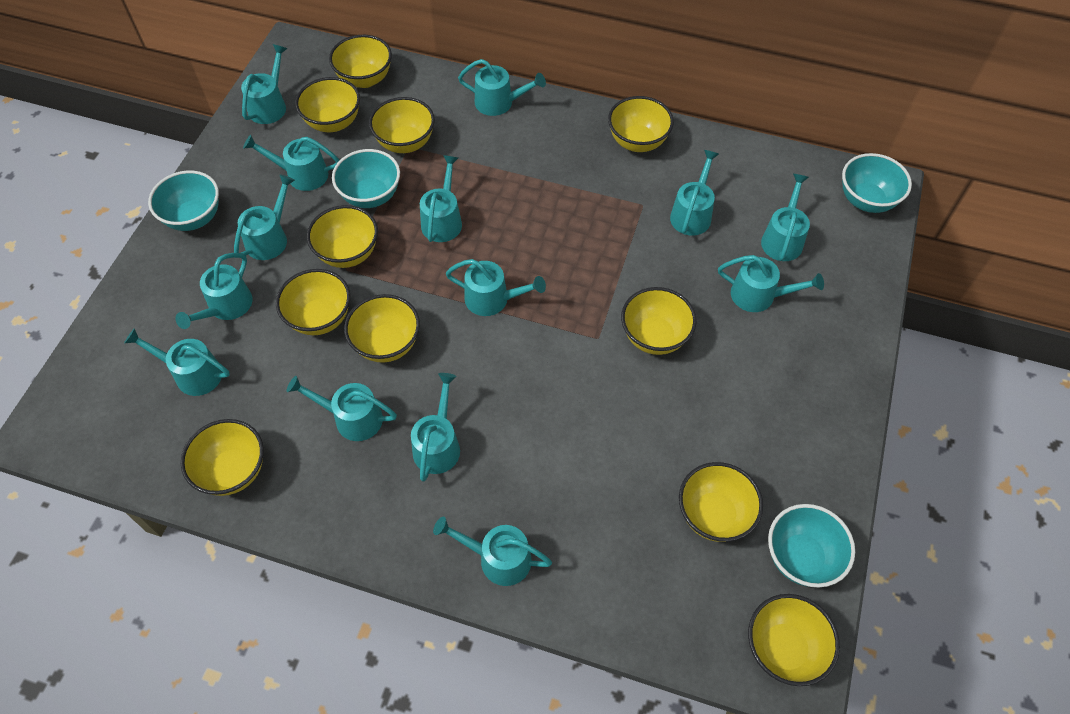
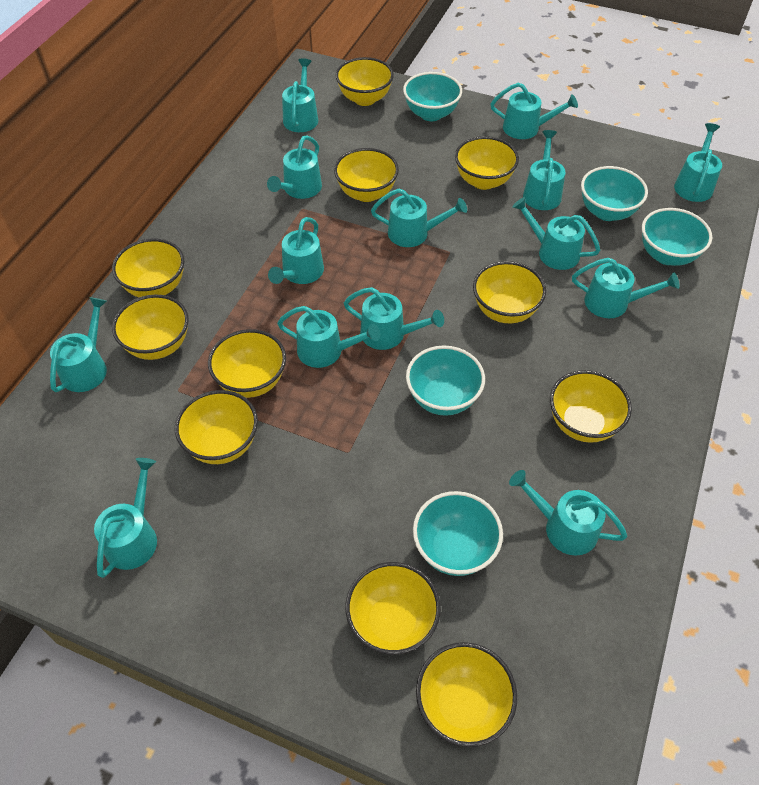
turquoise bowl: [148,170,219,231] [332,149,400,208] [768,504,855,588] [842,153,912,213] = 4 -> [403,72,462,121] [406,346,485,416] [413,491,503,576] [581,166,648,221] [642,208,712,266] = 5

